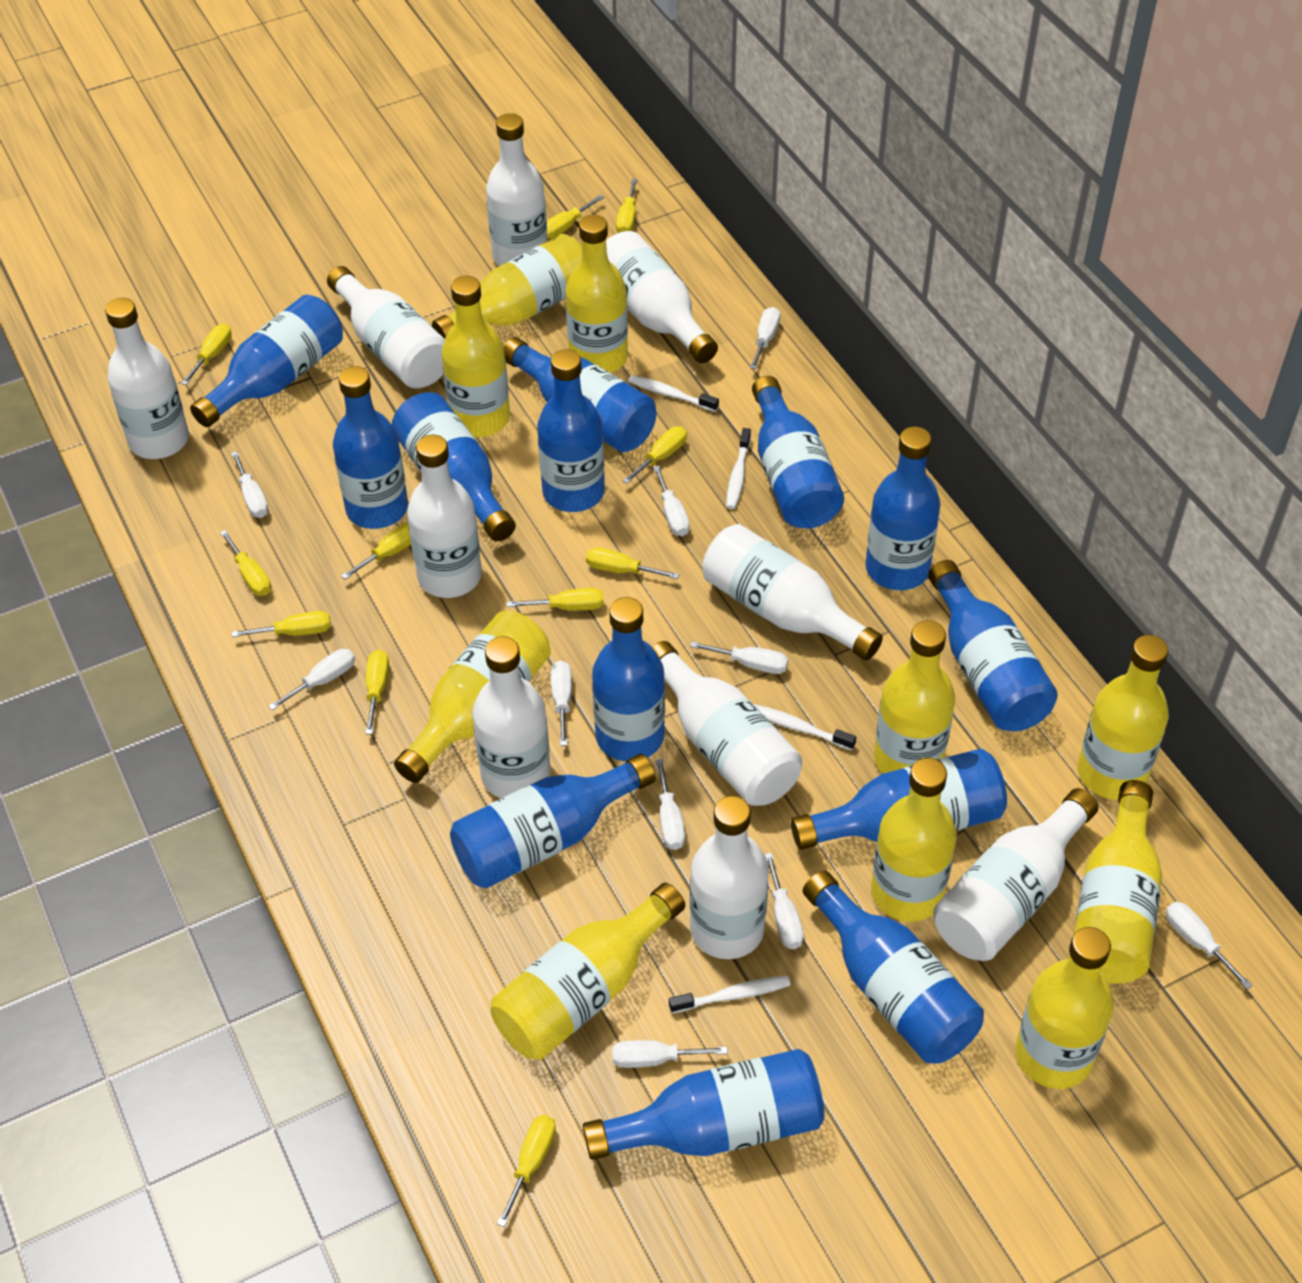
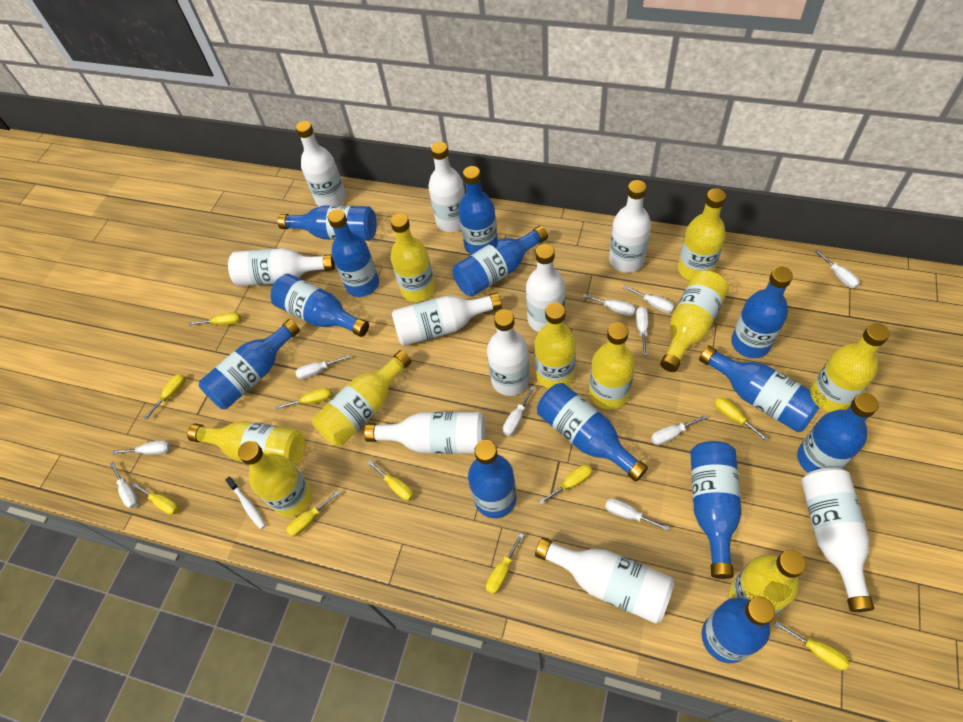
white toothbrush: [628,375,719,412] [669,976,790,1013] [726,428,751,509] [754,704,856,750] = 4 -> [225,477,266,529] = 1
yellow screwdriver: [181,324,232,385] [220,530,271,596] [232,611,331,637] [341,522,411,579] [365,650,389,734] [497,1115,556,1227] [507,588,604,611] [547,195,604,239] [586,547,680,579] [616,178,638,233] [622,426,687,484] = 11 -> [132,483,179,515] [144,374,186,420] [189,312,241,325] [275,388,331,410] [286,490,340,537] [367,460,414,501] [486,533,524,594] [539,464,593,505] [714,397,769,441] [775,621,850,670] = 10

